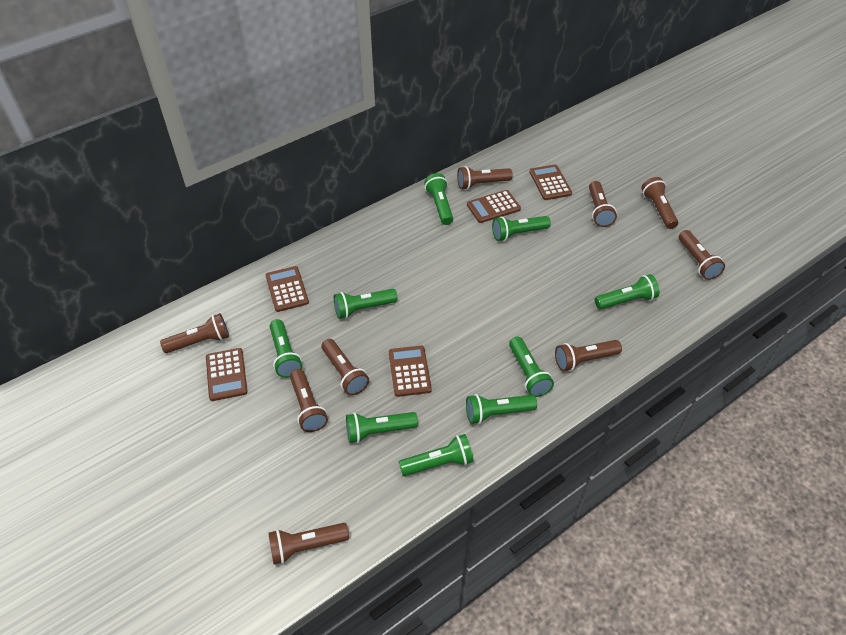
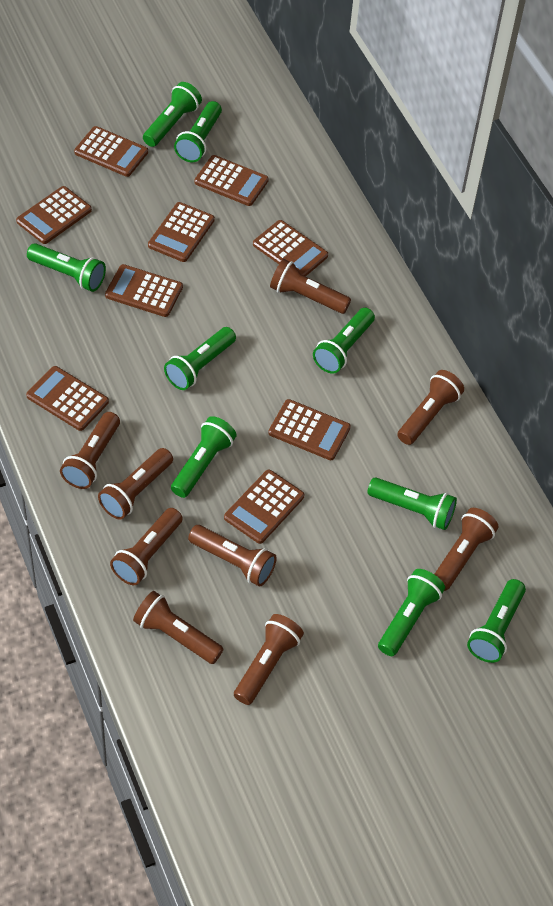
brown calculator: [206,348,248,401] [265,266,309,312] [389,346,432,397] [467,190,521,223] [529,164,572,200] = 5 -> [16,186,92,244] [26,366,109,431] [74,126,148,177] [105,264,183,317] [148,202,215,262] [194,155,269,206] [224,470,304,544] [253,220,328,277] [268,399,351,460] = 9

